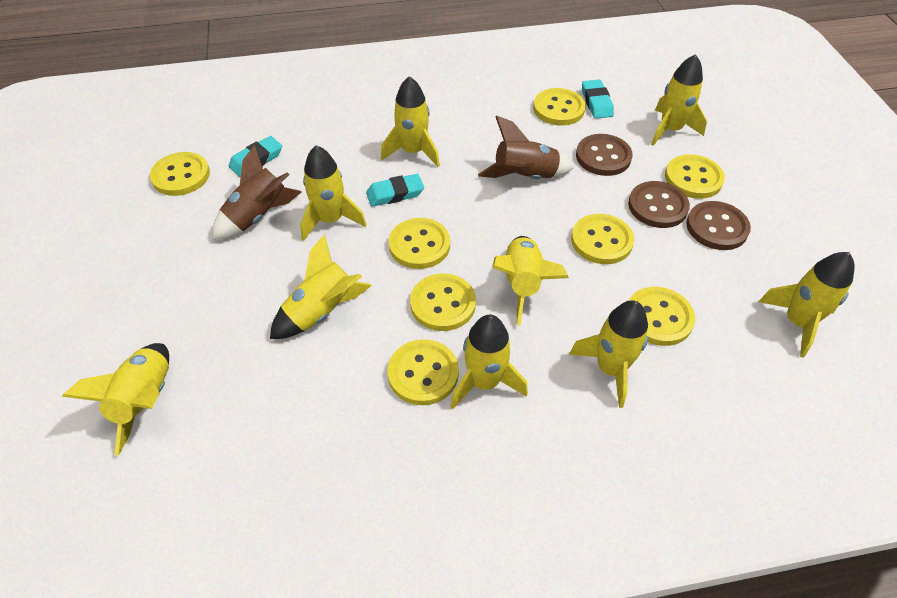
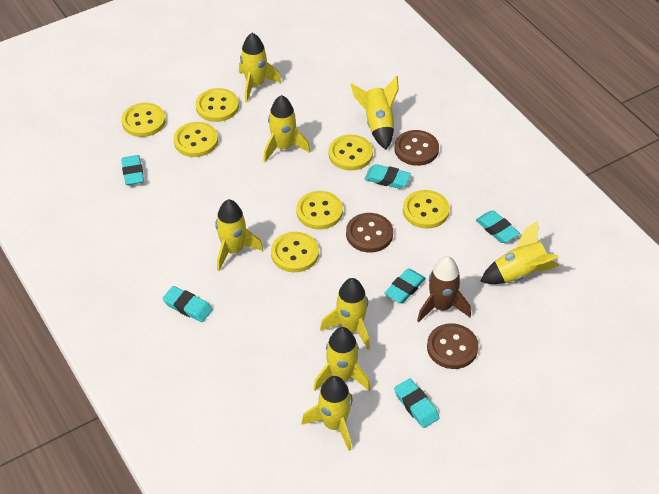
brown rocket: [212,145,301,240] [478,115,574,179] = 2 -> [417,256,471,322] = 1
turquoise eraser: [229,136,282,177] [366,174,424,207] [582,79,614,119] = 3 -> [121,155,144,185] [162,286,213,322] [365,164,411,189] [384,268,426,303] [394,379,440,428] [476,210,520,243] = 6
yellow button: [150,152,210,196] [387,339,459,405] [389,218,450,269] [410,273,476,331] [533,88,586,126] [571,214,634,264] [629,287,695,346] [665,154,725,199] = 8 -> [121,103,166,137] [174,122,218,157] [196,88,239,122] [271,232,319,272] [296,191,343,229] [328,135,373,171] [403,190,449,229] = 7
yellow rocket: [62,343,169,456] [270,234,372,339] [300,145,367,241] [381,76,440,167] [450,315,528,409] [492,236,569,325] [569,300,648,408] [651,54,707,146] [759,252,854,358] = 9 -> [215,199,263,271] [239,33,281,102] [263,95,310,162] [301,376,353,451] [314,327,371,391] [320,278,370,350] [350,76,399,150] [480,221,560,284] = 8

